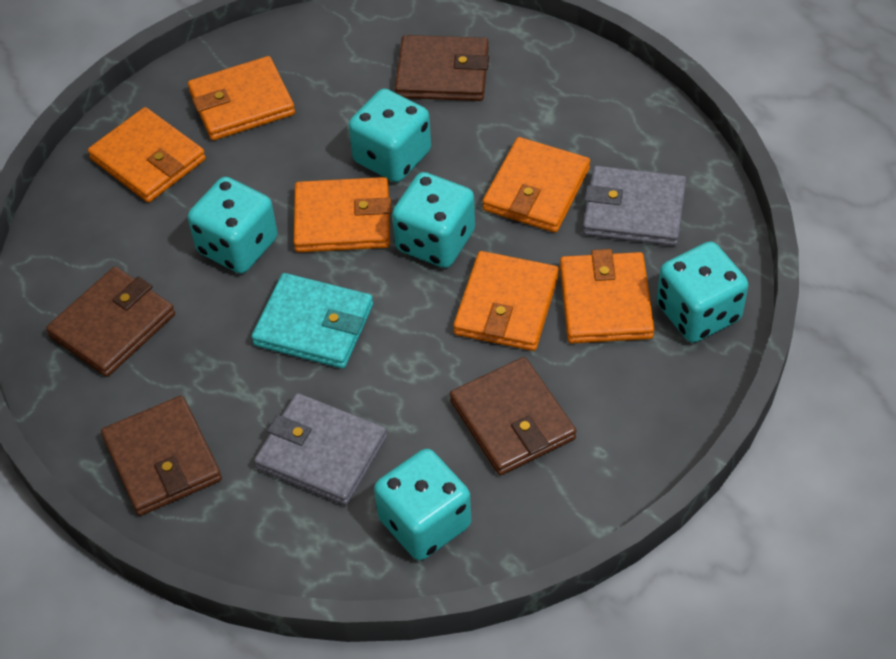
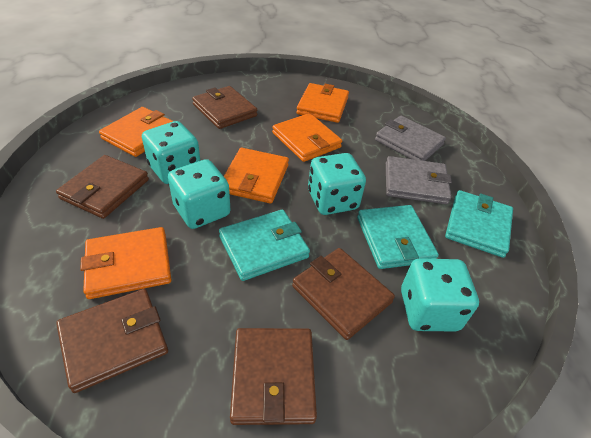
brown wallet: [46,266,175,377] [101,396,222,516] [395,35,489,101] [450,357,576,475] = 4 -> [56,155,149,219] [56,289,168,393] [192,86,257,129] [230,328,317,425] [292,248,395,340] = 5
orange wallet: [88,107,206,203] [188,56,295,140] [294,177,391,252] [453,251,559,351] [483,137,590,233] [560,249,654,343] = 6 -> [80,227,171,299] [99,107,173,157] [224,148,289,204] [272,113,342,162] [296,83,349,123] = 5
turquoise dice: [188,177,278,274] [349,88,431,182] [374,449,471,560] [392,172,475,268] [657,241,748,343] = 5 -> [142,121,200,184] [168,159,231,229] [308,153,366,215] [401,258,479,332] = 4
turquoise wallet: [252,273,373,369] = 1 -> [219,210,310,281] [357,205,439,269] [445,190,513,258] = 3

